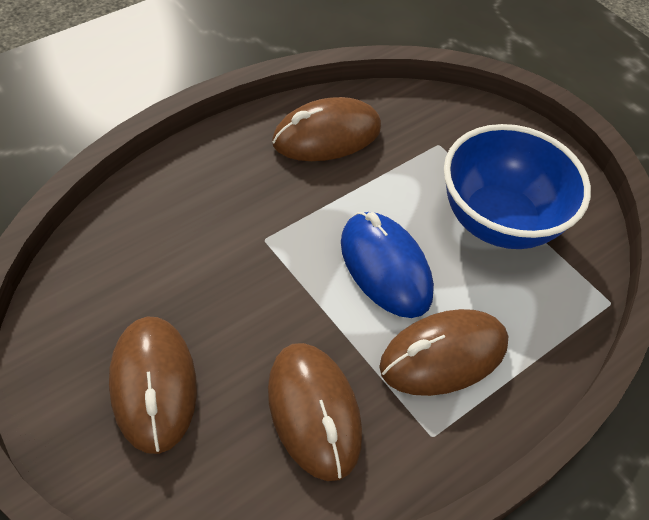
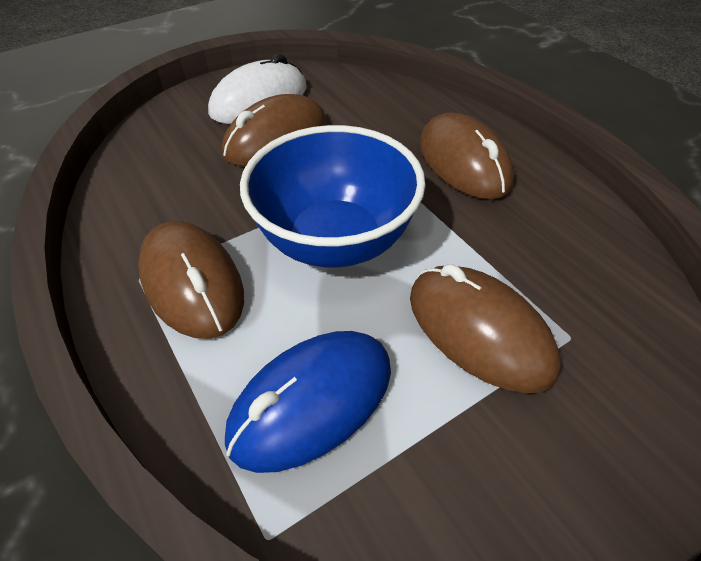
white mouse: none = 0 -> [208,54,306,124] = 1

